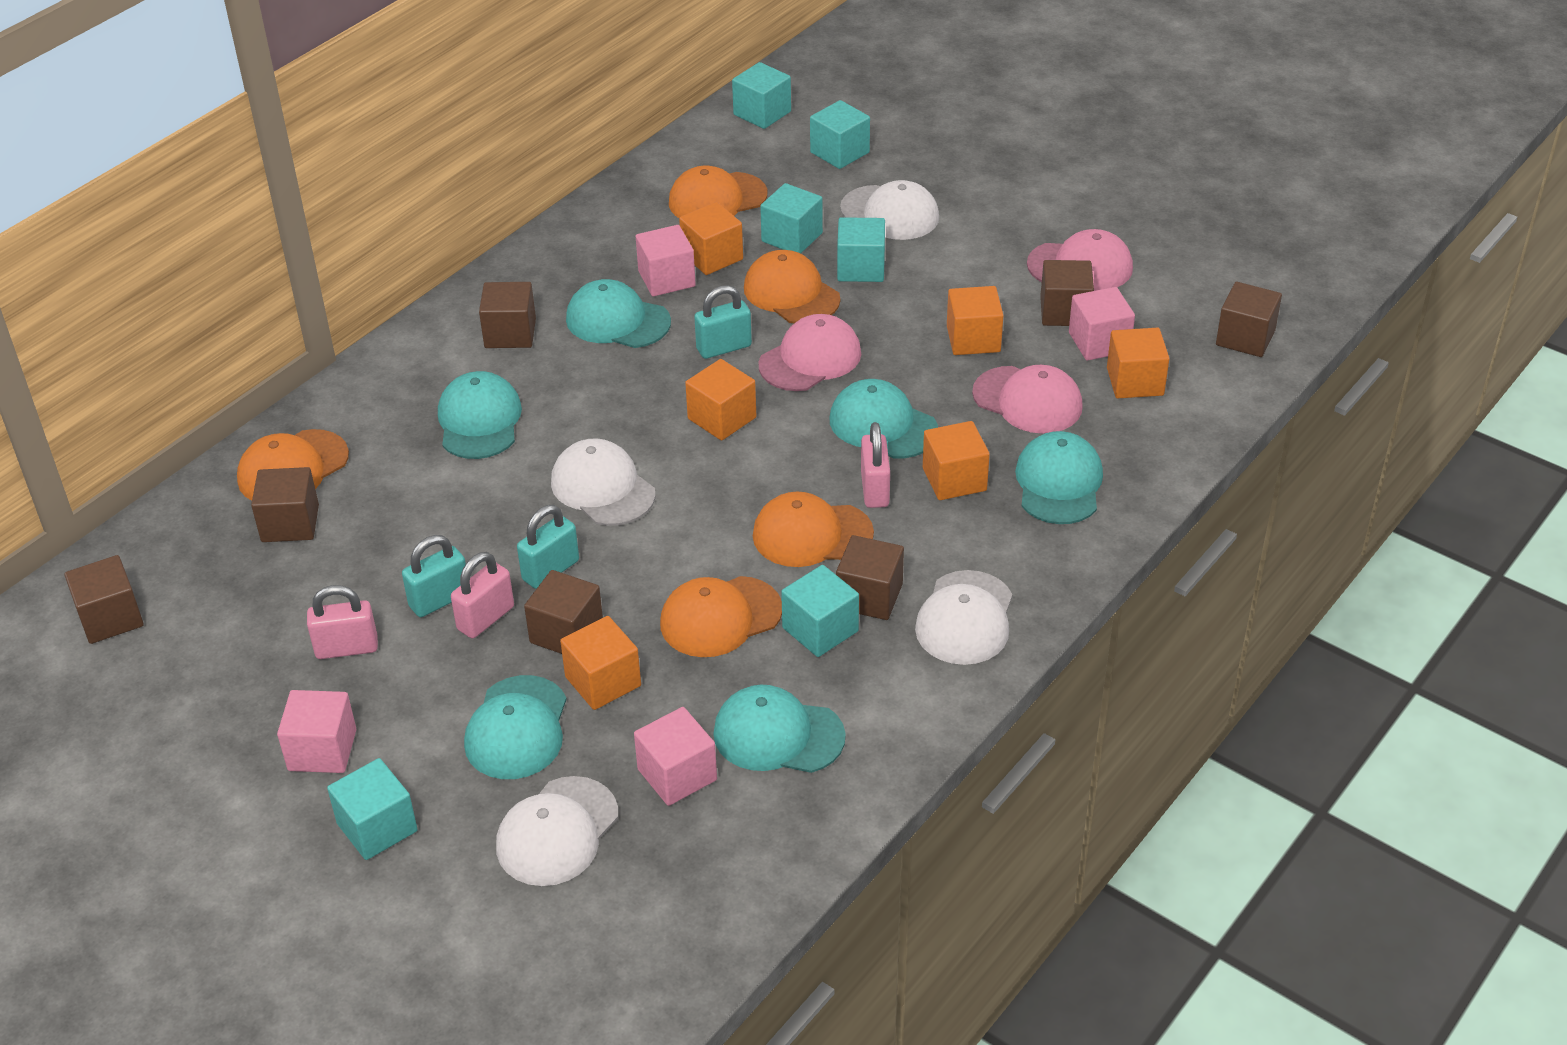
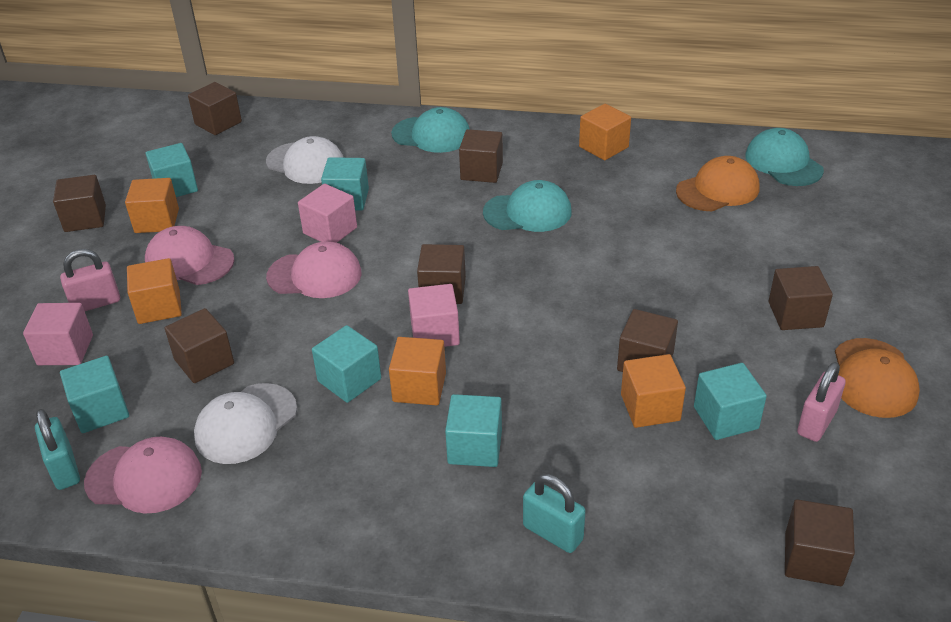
brown cube: [64,555,144,644] [251,467,319,542] [479,282,536,348] [524,570,603,654] [836,535,904,620] [1040,260,1094,326] [1216,282,1282,357] = 7 -> [53,175,106,232] [165,308,234,383] [188,82,242,135] [417,244,466,304] [459,129,503,183] [617,309,678,372] [769,266,833,330] [785,499,855,586] = 8
orange cap: [237,429,349,501] [660,576,782,657] [669,165,767,218] [744,250,840,323] [753,491,874,567] = 5 -> [676,156,759,211] [835,338,920,418] = 2
orange cube: [560,616,641,710] [679,202,743,275] [685,359,756,441] [923,421,990,500] [947,286,1004,355] [1107,328,1170,398] = 6 -> [125,178,179,233] [127,258,182,324] [389,337,446,405] [579,104,631,160] [621,354,686,428] = 5
pink cube: [277,690,356,773] [634,707,717,806] [636,225,696,296] [1069,287,1135,361] = 4 -> [23,303,93,365] [298,184,357,243] [408,284,460,347] = 3
pink padlock: [307,585,378,659] [451,552,514,638] [861,422,890,508] = 3 -> [60,249,120,311] [797,362,846,442] = 2
turquoise cap: [438,371,522,459] [464,675,567,779] [566,279,671,348] [713,685,846,773] [830,379,938,458] [1015,431,1103,524] = 6 -> [391,107,470,153] [483,180,572,232] [745,128,824,186] = 3
turquoise padlock: [402,535,466,617] [517,505,579,589] [694,285,752,359] = 3 -> [35,409,80,490] [523,474,586,553] = 2
white cap: [496,776,618,886] [551,438,656,526] [840,180,939,240] [915,570,1013,665] = 4 -> [194,383,297,464] [266,136,343,184] = 2

